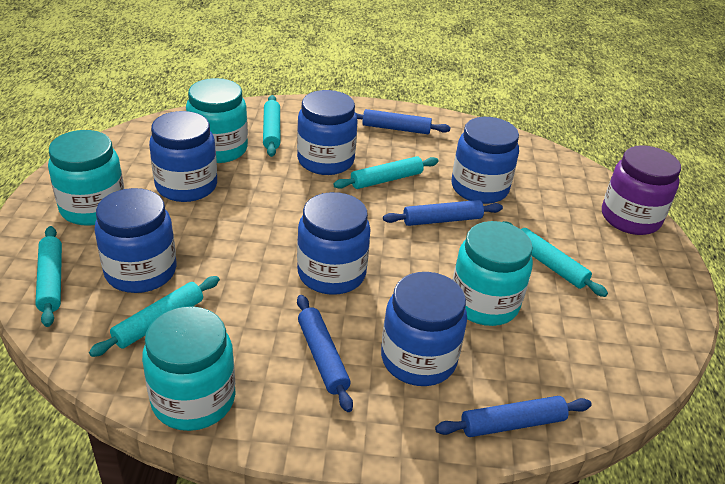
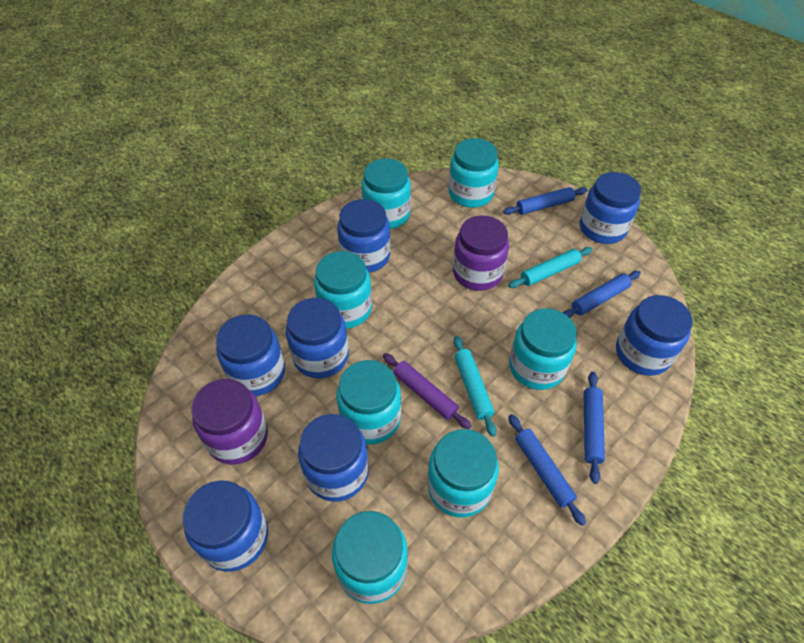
blue jar: [94,188,176,293] [149,111,217,202] [297,90,358,175] [297,192,371,295] [381,272,467,386] [451,117,519,204] = 6 -> [183,480,268,572] [216,314,285,396] [286,298,349,378] [298,414,369,502] [337,199,391,273] [580,172,641,244] [616,295,693,376] = 7
purple jar: [602,145,681,235] = 1 -> [191,379,268,465] [453,215,509,291] = 2
purple rolling pin: none = 0 -> [383,353,471,429] = 1
turquoise jar: [48,130,125,226] [142,306,236,431] [186,78,248,163] [453,221,533,326] = 4 -> [314,251,372,329] [332,511,408,604] [336,360,401,445] [361,158,411,229] [427,429,499,518] [449,138,499,208] [509,308,577,390] = 7
turquoise rolling pin: [35,226,62,327] [89,276,220,357] [263,95,280,157] [333,156,439,189] [503,221,608,297] = 5 -> [453,336,496,437] [508,247,592,288] = 2

